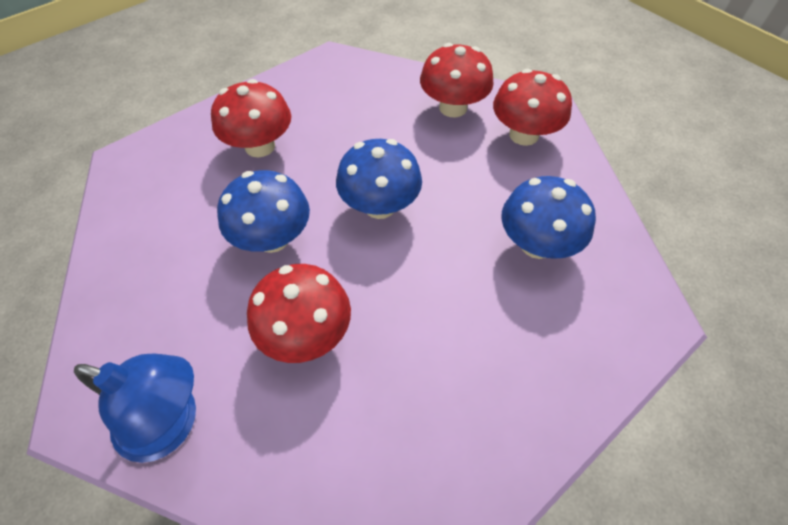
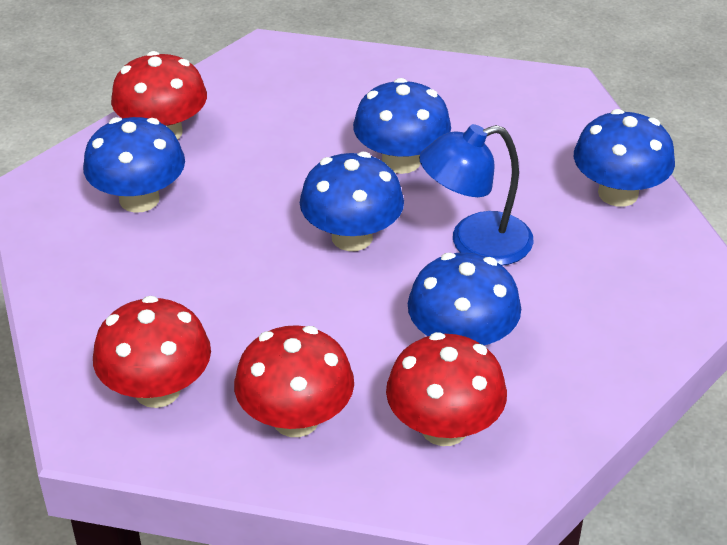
blue mushroom: [217,170,310,253] [336,139,422,219] [501,176,596,259] = 3 -> [83,117,185,213] [300,152,404,251] [353,78,451,174] [408,253,521,345] [574,109,675,207] = 5

